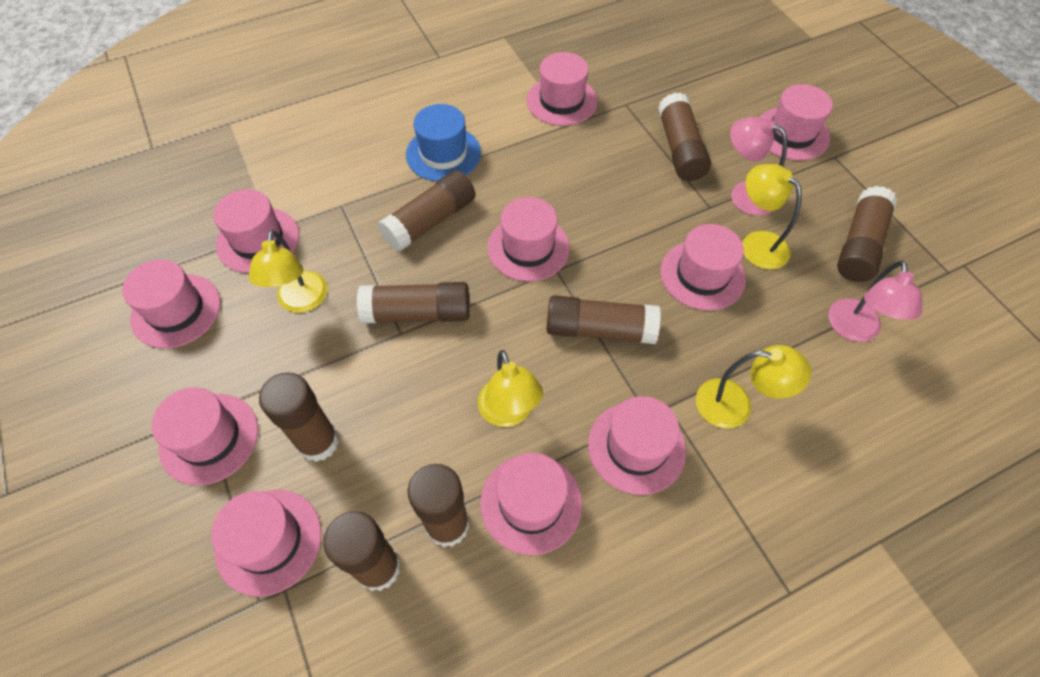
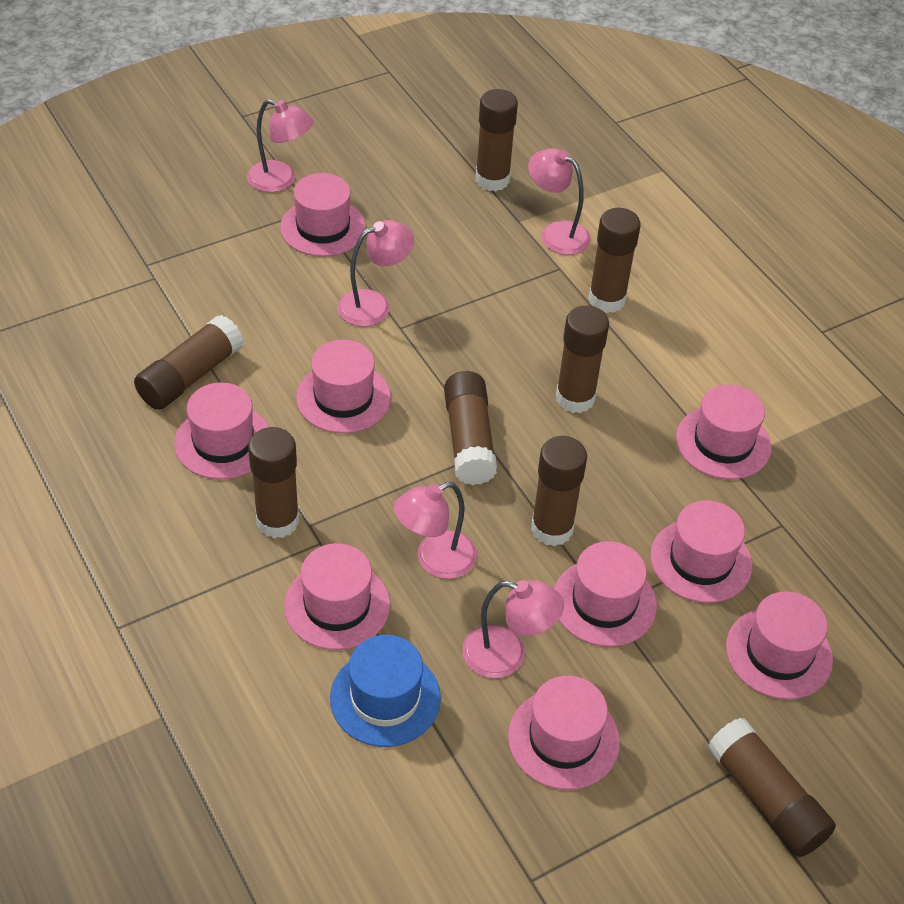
pink hat: [122,259,221,348] [151,387,258,485] [211,490,321,597] [213,189,299,273] [480,453,582,555] [487,197,570,282] [527,52,598,126] [588,396,686,495] [661,224,746,311] [760,84,833,161] = 10 -> [174,383,269,479] [280,173,366,257] [284,543,390,650] [296,340,391,433] [508,676,620,790] [554,541,657,647] [650,500,752,603] [676,384,771,480] [726,591,833,700] = 9
pink lamp: [730,117,787,216] [829,260,922,342] = 2 -> [247,99,313,192] [338,220,414,326] [394,482,477,579] [462,580,564,678] [528,148,591,255] = 5
yellow lamp: [249,230,328,313] [478,350,543,427] [696,345,811,428] [742,164,802,269] = 4 -> none = 0

